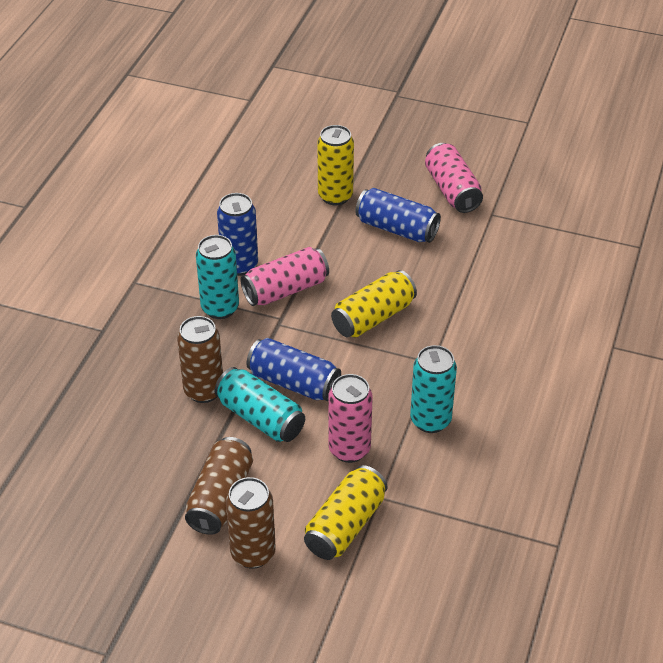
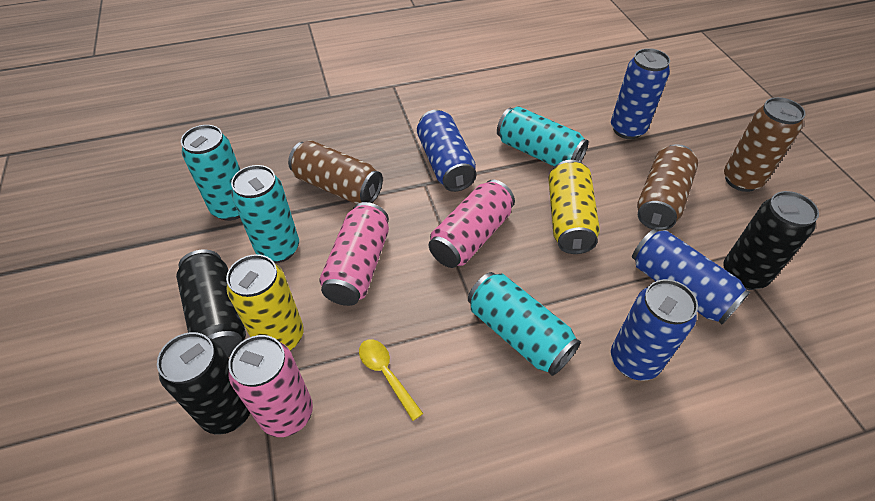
black can: none = 0 -> [157,332,250,434] [176,250,246,357] [723,191,819,290] = 3
blue can: [217,193,258,276] [246,338,341,401] [355,188,441,243] = 3 -> [417,110,476,192] [611,48,670,139] [611,279,698,381] [632,229,750,324] = 4
turquoise can: [196,235,239,319] [214,367,305,442] [410,345,457,433] = 3 -> [181,125,240,221] [231,165,299,263] [468,272,581,376] [497,106,589,167] = 4
yellow can: [304,465,387,560] [317,125,354,205] [331,270,417,338] = 3 -> [226,254,304,350] [548,160,600,254] = 2
yellow spoon: none = 0 -> [359,339,423,421] = 1

